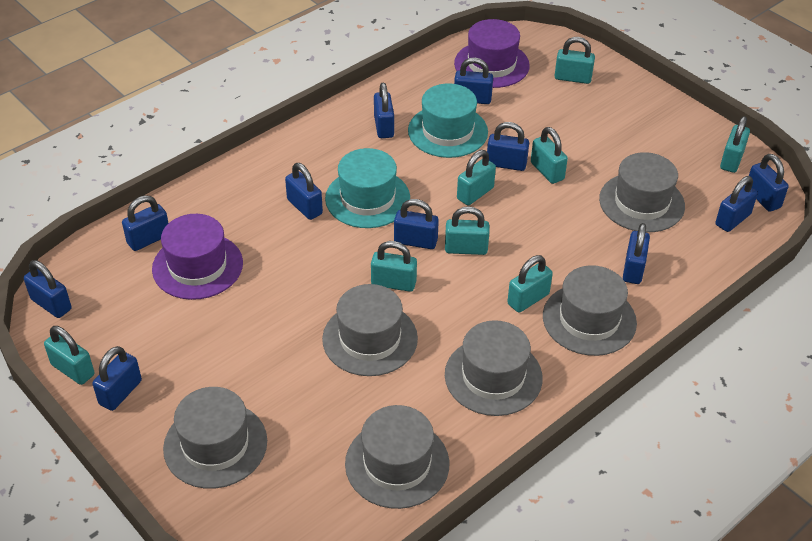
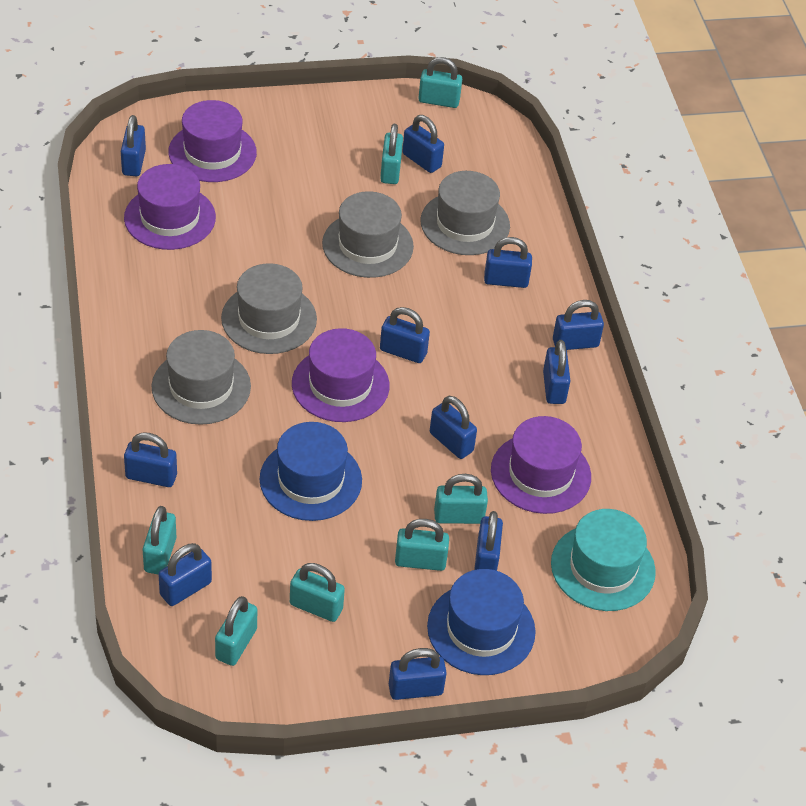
blue hat: none = 0 -> [259,422,362,521] [427,569,536,675] = 2
grey hat: [163,387,267,489] [322,284,418,376] [345,405,449,509] [445,320,543,416] [543,265,637,356] [599,152,685,232] = 6 -> [152,330,251,425] [221,263,317,354] [322,191,414,278] [421,171,510,255] = 4
purple hat: [152,214,243,300] [454,19,530,88] = 2 -> [124,164,216,250] [168,100,257,182] [292,328,390,422] [491,416,591,514] = 4
turquoise hat: [325,148,410,228] [408,83,488,158] = 2 -> [551,509,656,611] = 1
turquoise padlock: [44,326,94,385] [371,241,417,292] [445,206,489,255] [457,150,496,205] [507,255,553,313] [531,127,568,184] [555,37,595,84] [720,116,750,173] = 8 -> [143,506,176,574] [215,596,257,666] [290,563,345,622] [380,124,403,184] [395,519,449,571] [418,57,462,108] [434,474,488,524] = 7

